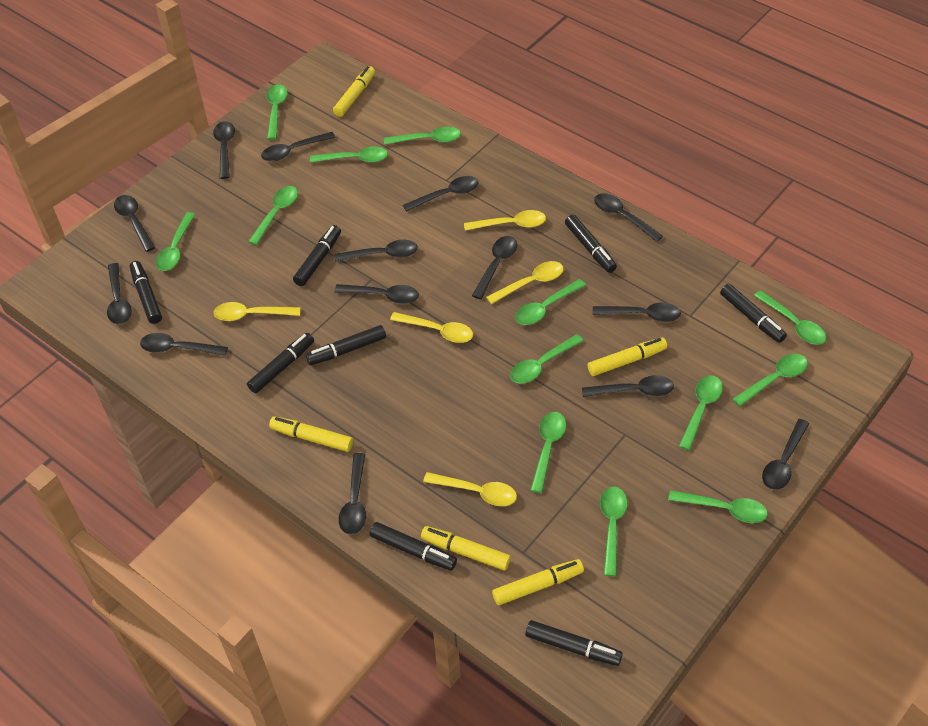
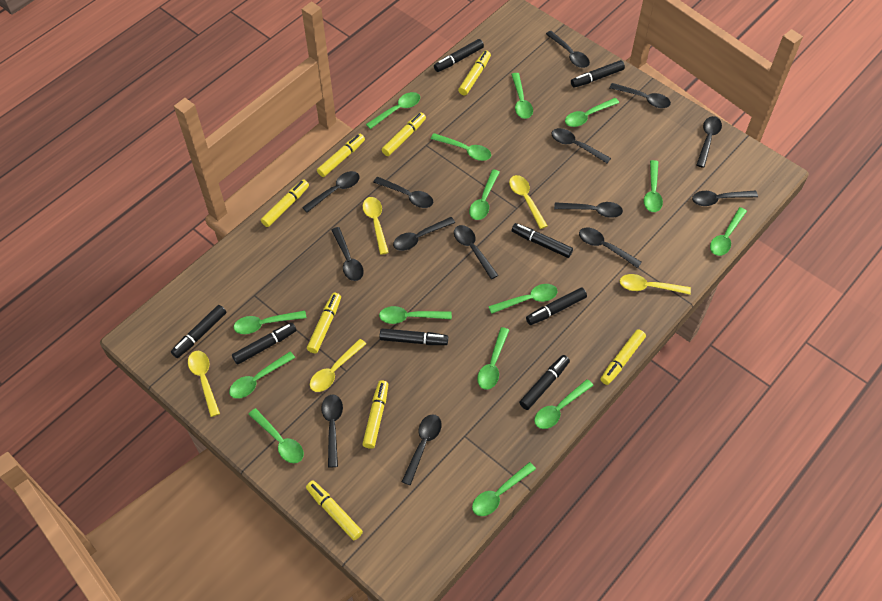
green spoon: [156,212,196,271] [248,186,298,245] [266,84,288,140] [310,146,388,163] [384,127,461,145] [510,334,583,384] [515,279,586,325] [530,412,566,493] [600,486,628,576] [668,490,768,523] [679,375,723,450] [733,354,808,407] [754,290,826,345] = 13 -> [229,352,295,399] [234,311,307,334] [248,408,304,463] [366,92,420,129] [379,306,452,324] [431,133,491,161] [469,169,500,220] [472,462,536,516] [477,327,509,390] [488,284,558,314] [511,73,533,119] [534,379,594,429] [565,98,619,127] [644,160,663,212] [710,207,747,256] = 15
yellow marker: [269,416,353,452] [333,66,375,117] [421,526,511,571] [492,559,584,605] [588,338,667,376] = 5 -> [261,180,309,227] [306,481,363,540] [307,293,341,353] [317,134,365,177] [363,380,388,449] [382,112,426,156] [458,51,491,95] [601,329,646,385] = 8

